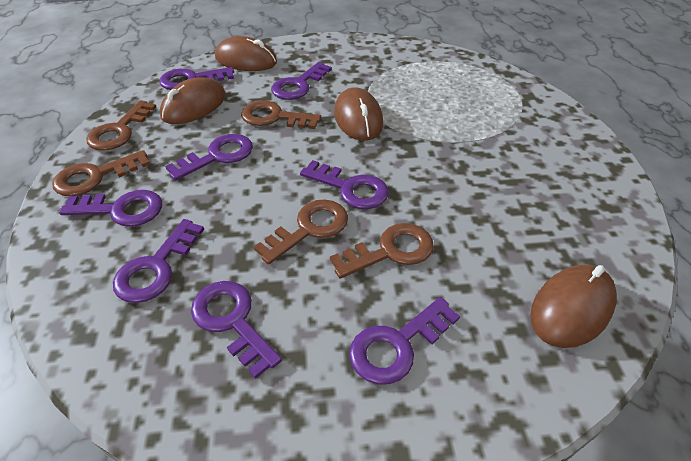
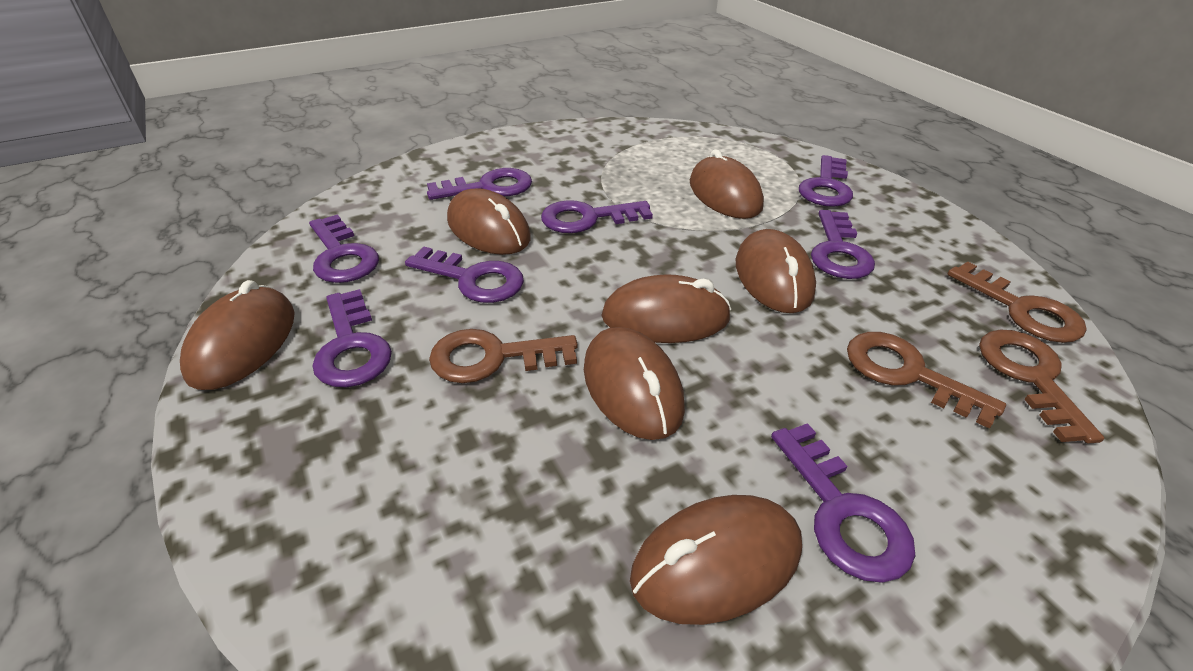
brown key: [52,150,150,196] [86,100,157,151] [241,101,321,129] [254,199,348,265] [330,223,434,279] = 5 -> [429,329,578,383] [847,332,1006,429] [947,261,1087,343] [979,330,1104,444] = 4
brown mouse: [160,77,226,124] [215,36,277,71] [334,87,383,141] [530,264,617,348] = 4 -> [180,280,295,390] [447,188,531,255] [584,327,685,440] [601,274,731,343] [630,495,802,625] [690,149,764,219] [736,229,816,313] = 7

